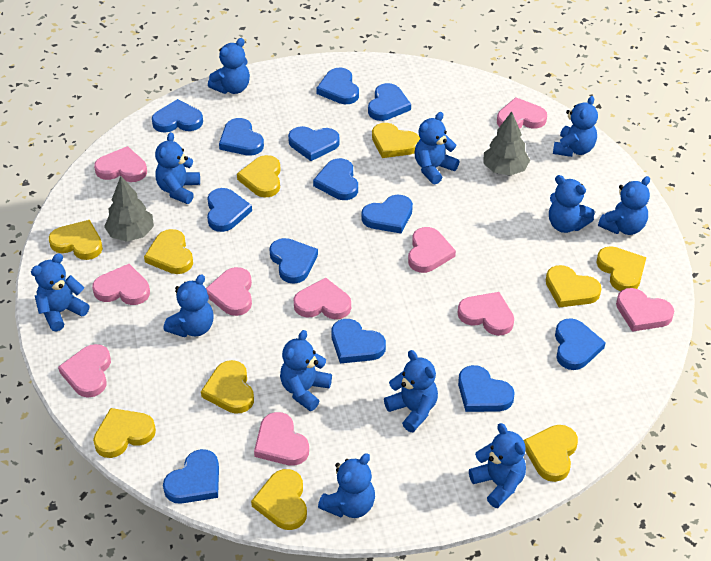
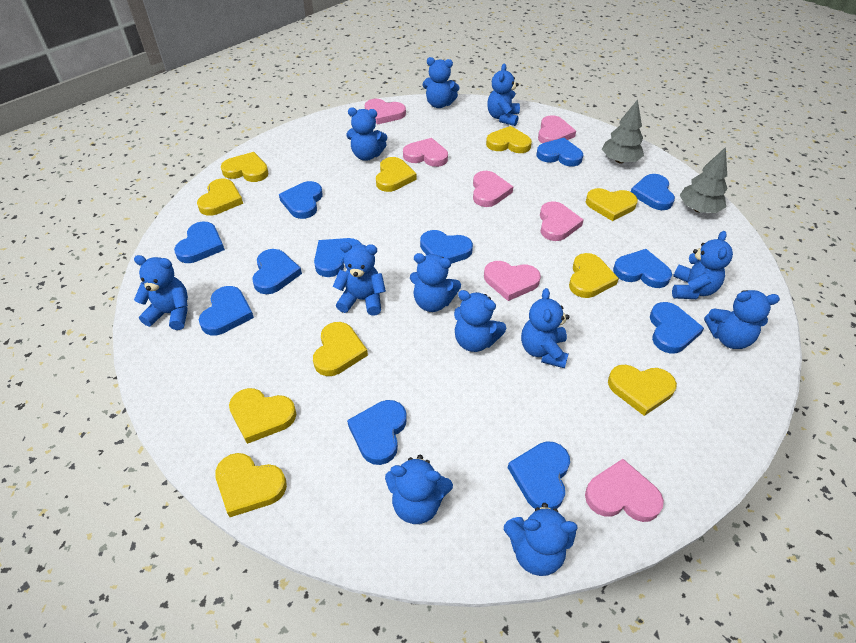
blue heart: [152,99,203,133] [163,449,219,504] [207,188,252,232] [219,118,264,156] [269,238,318,284] [288,126,340,161] [313,158,358,200] [316,67,359,104] [331,319,386,364] [361,195,413,233] [368,83,411,121] [458,365,514,412] [555,318,606,370] = 13 -> [174,222,225,263] [199,286,254,335] [252,249,302,294] [279,181,323,219] [314,238,361,277] [347,400,407,465] [420,230,473,264] [508,441,570,510] [537,138,583,167] [613,249,672,288] [631,174,675,210] [650,302,704,354] = 12
pink heart: [58,344,111,398] [92,264,150,305] [94,146,147,182] [206,267,252,316] [254,412,309,466] [294,278,351,319] [408,227,456,273] [458,292,514,336] [497,97,547,129] [616,288,674,332] = 10 -> [365,99,406,125] [403,138,448,167] [473,171,513,207] [484,261,541,301] [538,115,576,143] [540,201,584,241] [585,459,664,522] = 7

